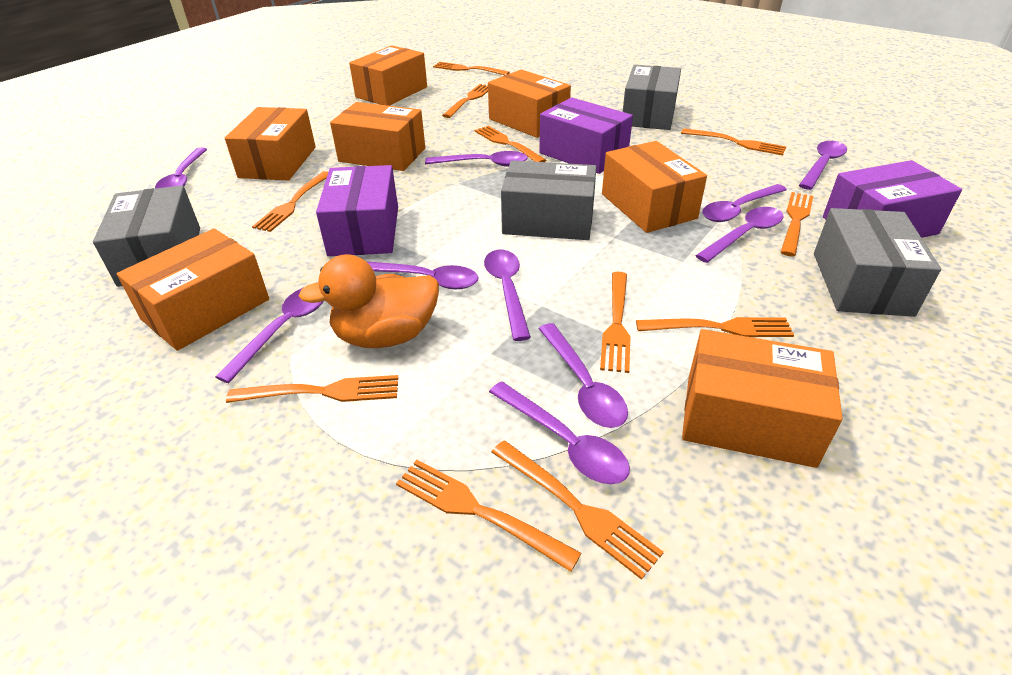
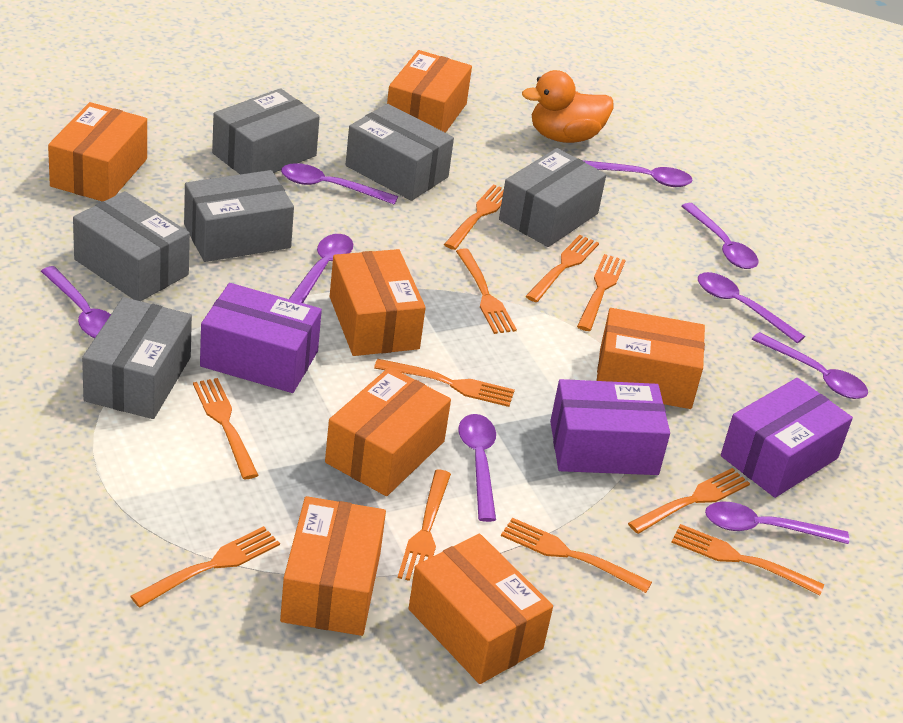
grey box: [93,185,200,287] [501,160,597,240] [623,65,681,130] [814,208,941,317] = 4 -> [73,191,190,301] [82,297,192,419] [184,170,294,262] [212,88,320,174] [346,104,454,201] [499,148,606,247] = 6
purple spoon: [155,147,207,189] [215,287,324,383] [366,261,479,289] [425,151,528,167] [484,250,531,341] [489,381,630,484] [538,323,628,428] [695,207,784,263] [702,184,787,222] [799,141,847,190] = 10 -> [41,266,111,338] [281,163,398,205] [289,234,353,303] [458,414,496,522] [582,160,693,187] [681,203,758,269] [698,272,805,343] [705,501,849,544] [752,332,868,399] = 9

